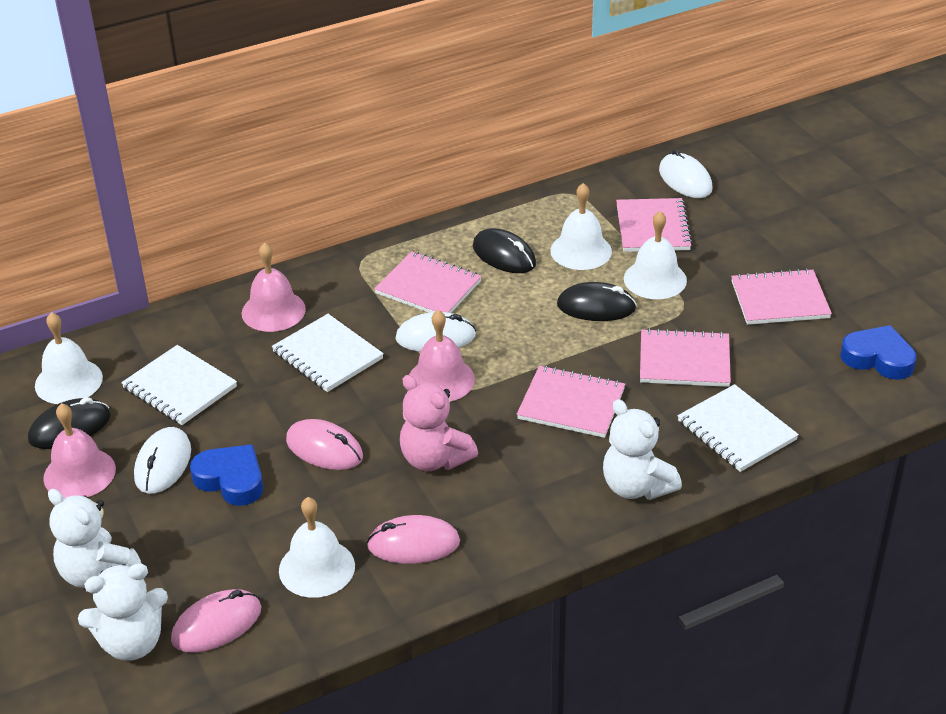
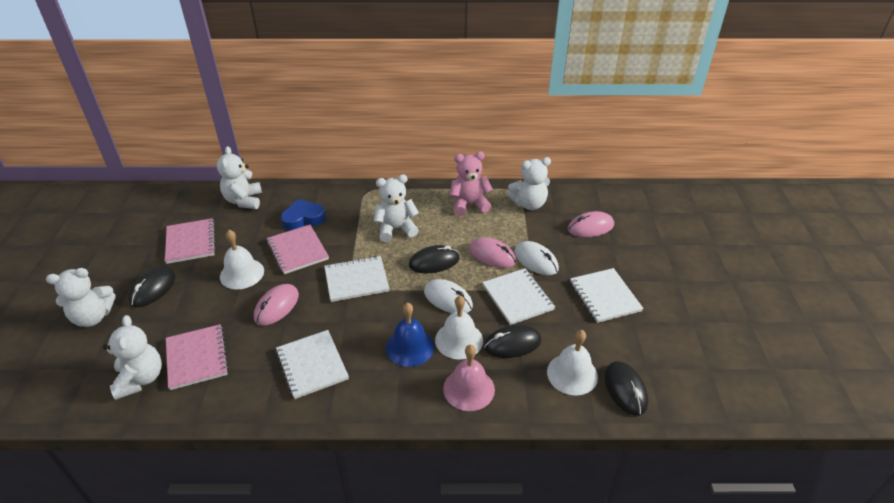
black mouse: [28,397,111,449] [473,228,536,273] [557,282,637,321] = 3 -> [129,267,176,307] [409,245,460,273] [484,325,542,358] [604,361,648,416] = 4
blue bell: none = 0 -> [386,303,434,367] = 1
blue heart: [190,444,263,506] [840,325,917,380] = 2 -> [281,199,326,231] = 1
pink bell: [43,403,116,498] [242,242,306,332] [409,310,475,401] = 3 -> [443,345,495,411] = 1
pink notebook: [374,251,482,313] [517,366,625,438] [616,198,693,252] [640,328,731,387] [731,269,832,325] = 5 -> [165,218,216,264] [166,324,229,390] [267,225,329,274] = 3
white bell: [35,312,103,404] [279,497,355,598] [550,183,612,270] [624,211,687,299] = 4 -> [220,230,264,289] [435,296,483,359] [547,330,598,395] = 3
white mouse: [134,427,191,494] [395,312,476,352] [659,149,712,198] = 3 -> [424,279,473,313] [514,241,559,275] = 2
white notebook: [121,345,237,425] [272,314,384,392] [678,384,799,472] = 3 -> [276,330,349,399] [324,256,390,302] [482,268,555,325] [570,268,644,323] = 4
white teddy bear: [48,489,142,588] [78,563,168,661] [603,399,682,500] = 3 -> [46,268,116,327] [103,315,162,400] [217,146,262,209] [374,174,419,242] [507,157,551,210] = 5

